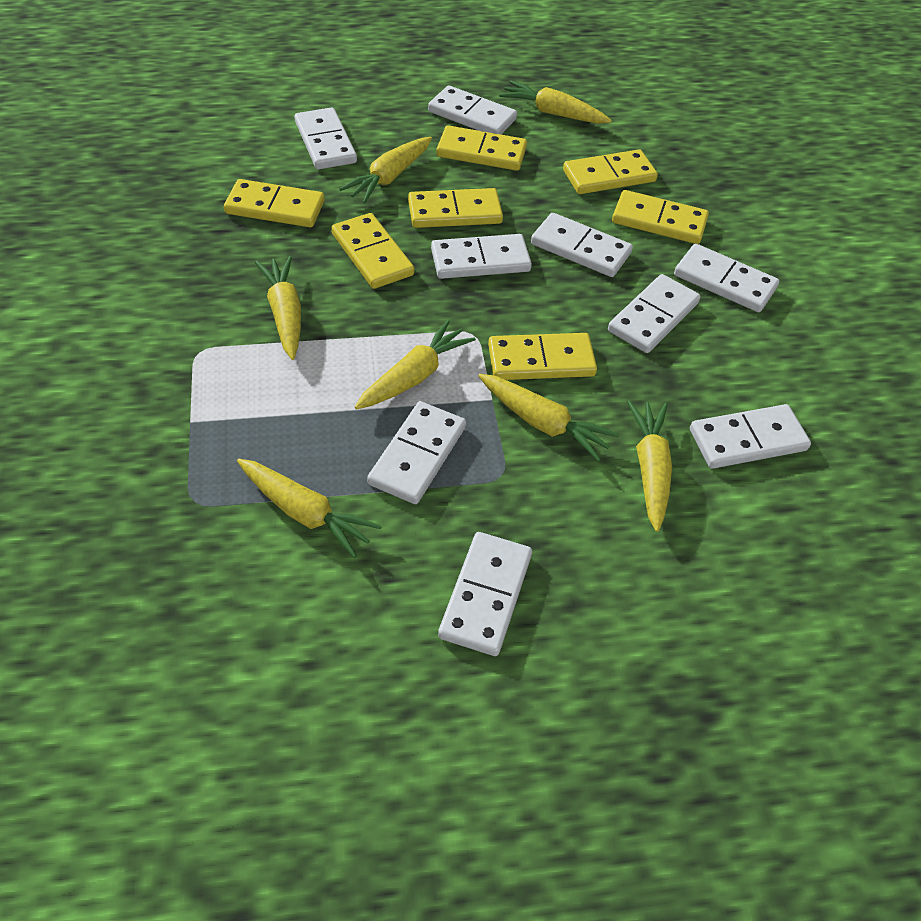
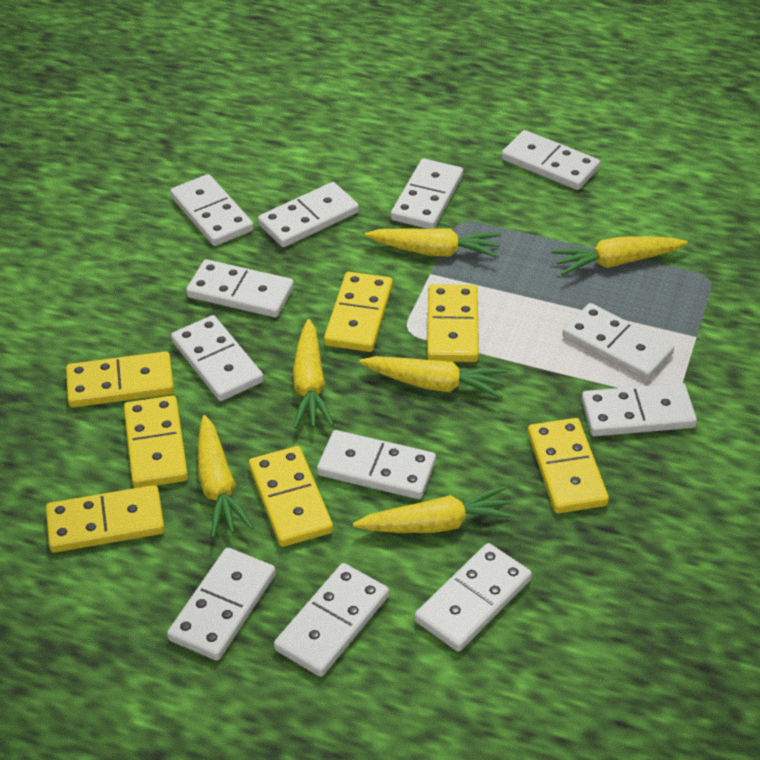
white domino: [295,107,357,170] [367,401,466,504] [428,85,517,134] [431,234,532,279] [438,532,532,656] [531,213,633,277] [608,274,701,353] [674,243,779,312] [690,404,811,469] = 9 -> [167,548,276,660] [170,174,254,246] [171,315,263,401] [186,259,294,317] [258,182,359,247] [274,563,389,677] [317,430,436,499] [391,159,463,229] [415,543,532,652] [502,130,600,190] [563,303,674,380] [582,383,697,436] = 12
yellow carrot: [237,459,382,558] [255,256,301,360] [339,137,432,203] [355,320,476,409] [478,374,619,461] [499,80,612,124] [627,400,672,532] = 7 -> [198,415,254,538] [293,319,334,429] [353,485,516,533] [359,356,508,398] [365,229,501,258] [552,236,688,275] = 6

